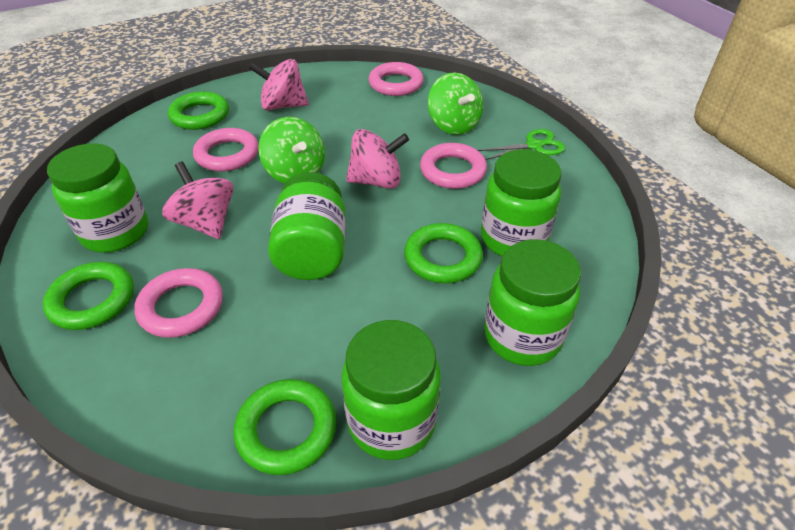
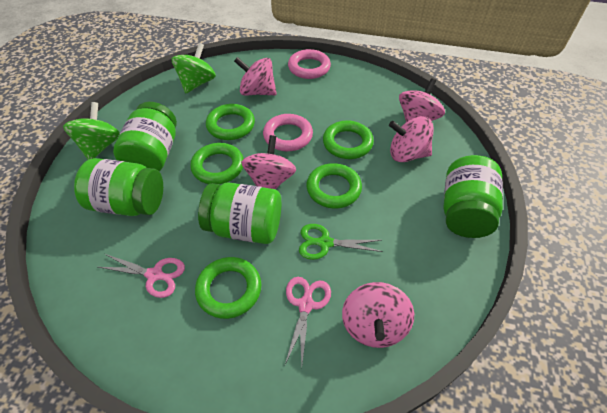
green jar: [47,143,148,253] [268,172,346,280] [342,320,441,460] [481,149,561,256] [484,239,581,366] = 5 -> [74,158,163,216] [113,102,177,171] [198,182,281,244] [443,155,503,238] = 4
green ring: [43,262,134,330] [168,91,229,130] [234,379,337,475] [404,223,483,283] = 4 -> [190,143,244,184] [195,257,261,319] [206,104,255,140] [306,163,362,209] [323,121,374,159] = 5
pink ring: [134,268,223,338] [193,128,259,172] [369,62,424,96] [420,143,487,189] = 4 -> [263,114,313,151] [288,49,331,79] = 2
pink scissors: none = 0 -> [98,254,185,298] [285,277,331,365] = 2
pink spinning top: [162,162,233,239] [249,59,309,110] [346,129,409,189] = 3 -> [234,57,277,96] [241,135,296,189] [342,282,414,348] [389,116,434,162] [399,78,445,122] = 5

